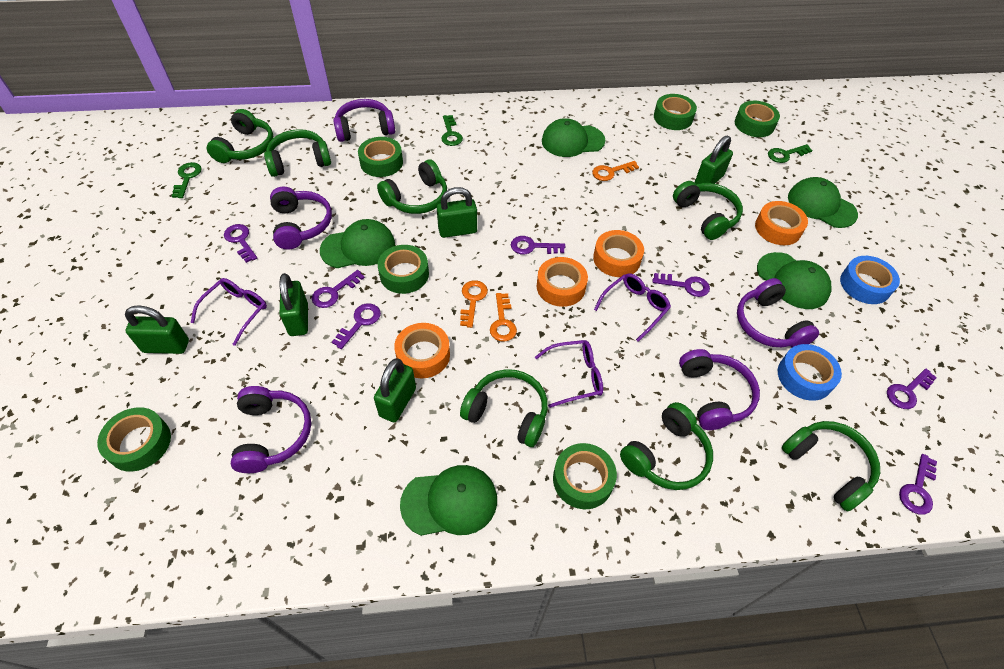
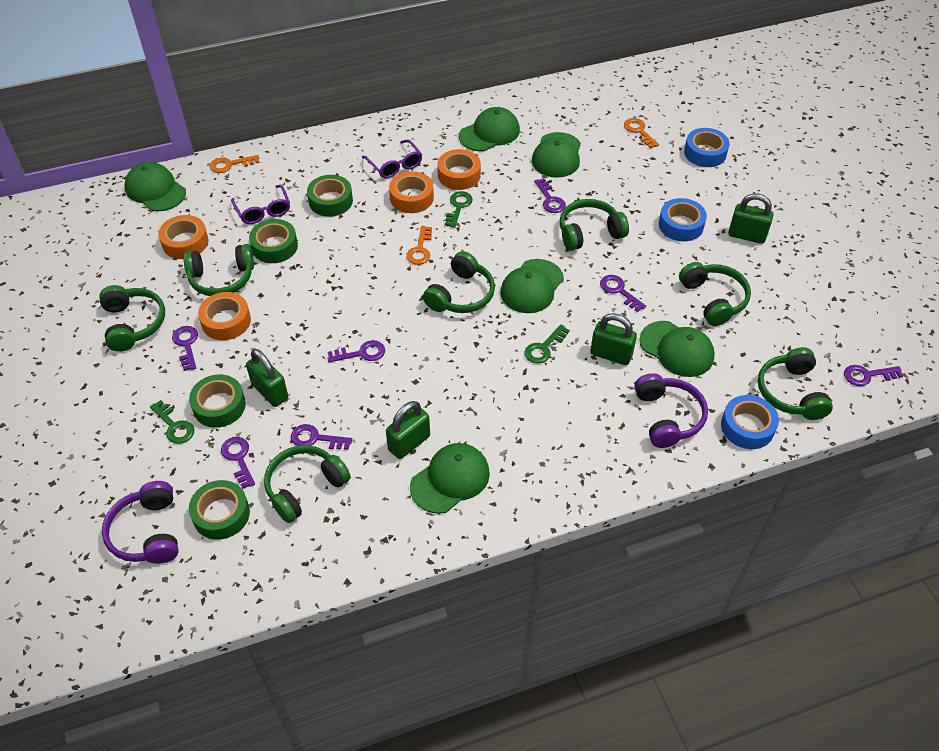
blue tape: [778,344,842,401] [840,256,900,304] = 2 -> [659,198,707,241] [684,128,730,167] [721,395,779,449] = 3
green cap: [320,219,395,268] [400,465,497,536] [542,118,605,157] [757,252,831,309] [788,177,858,228] = 5 -> [125,162,186,211] [410,443,490,514] [459,107,520,151] [500,259,564,313] [532,132,581,178] [639,321,715,377] = 6
green padlock: [125,305,189,354] [279,273,308,336] [374,358,416,422] [437,187,477,238] [695,136,733,184] = 5 -> [246,349,288,407] [386,401,430,459] [590,313,637,365] [728,193,773,244] = 4
green tape: [97,407,171,472] [358,137,403,177] [378,245,429,294] [553,443,617,509] [654,94,697,130] [735,101,780,137] = 6 -> [189,374,246,428] [189,480,250,540] [249,219,298,263] [307,175,353,217] = 4
purple glasses: [191,278,267,346] [535,340,603,408] [594,273,671,342] = 3 -> [231,185,290,224] [362,139,422,178] = 2
purple headphones: [231,386,311,473] [270,187,332,250] [333,99,395,142] [679,349,760,430] [737,278,819,348] = 5 -> [102,481,179,564] [634,373,708,448] = 2

